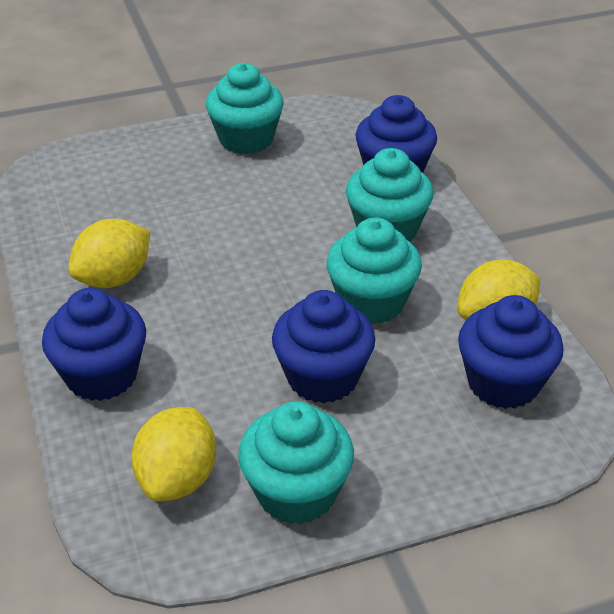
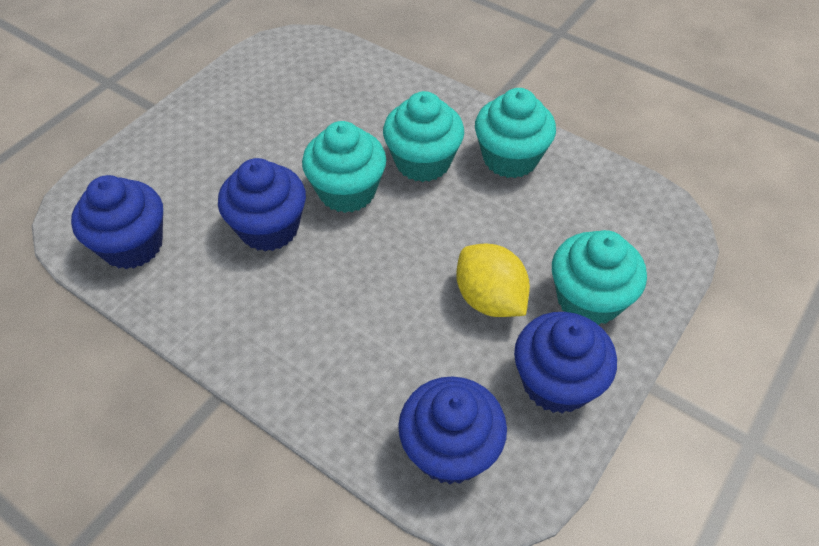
yellow lemon: [68,219,150,288] [131,407,216,501] [458,260,540,320] = 3 -> [456,244,530,317] = 1

